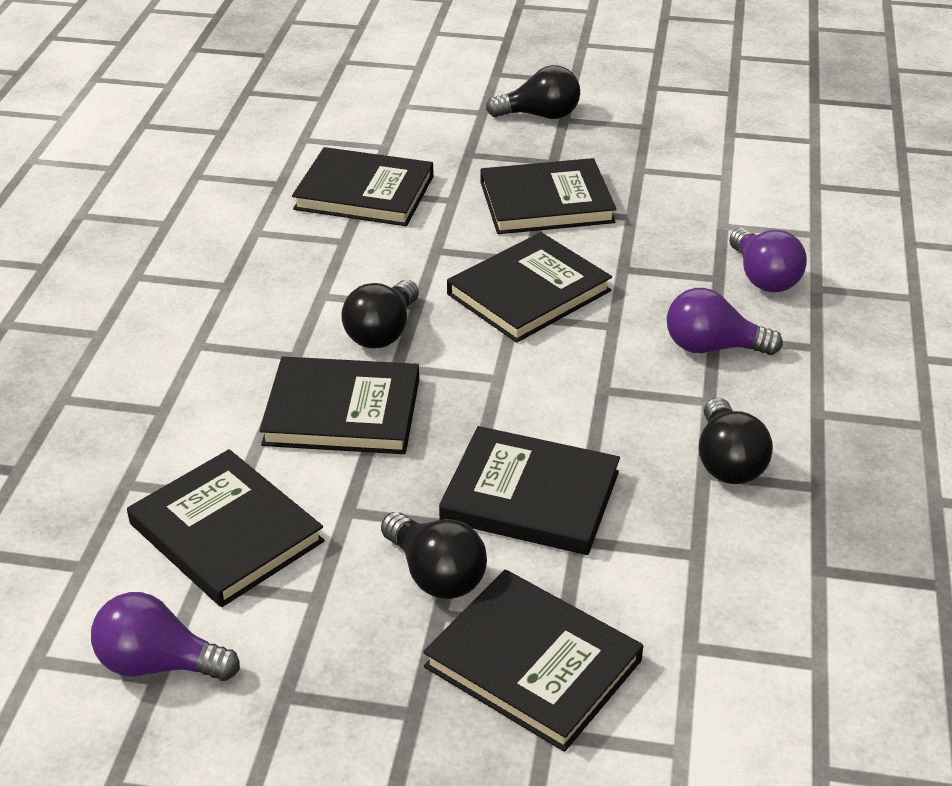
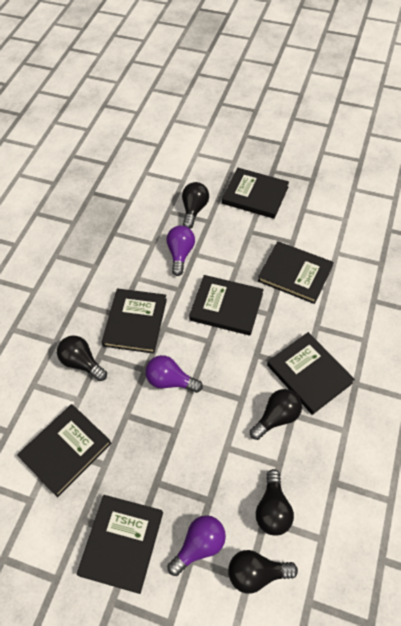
black light bulb: [341,280,419,348] [381,512,487,599] [486,65,580,119] [699,397,773,484] = 4 -> [57,335,107,381] [182,182,209,229] [228,550,298,594] [250,389,302,440] [256,469,294,536] = 5

